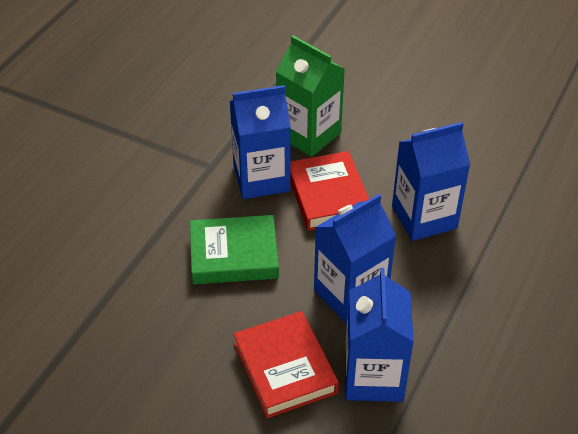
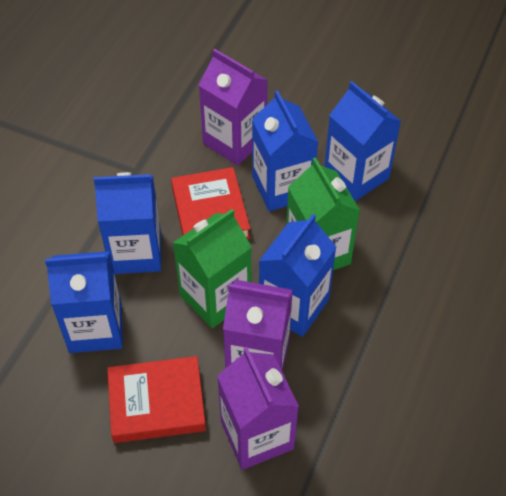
blue carton: [230,85,291,199] [314,194,396,324] [345,268,414,402] [392,122,470,241] = 4 -> [45,251,123,353] [94,172,161,274] [252,90,318,211] [259,214,336,337] [324,81,401,201] = 5
green book: [190,215,279,284] = 1 -> none = 0
green carton: [276,35,345,157] = 1 -> [173,209,252,328] [286,157,360,270] = 2
purple carton: none = 0 -> [199,49,268,165] [217,347,299,470] [223,280,293,372] = 3

